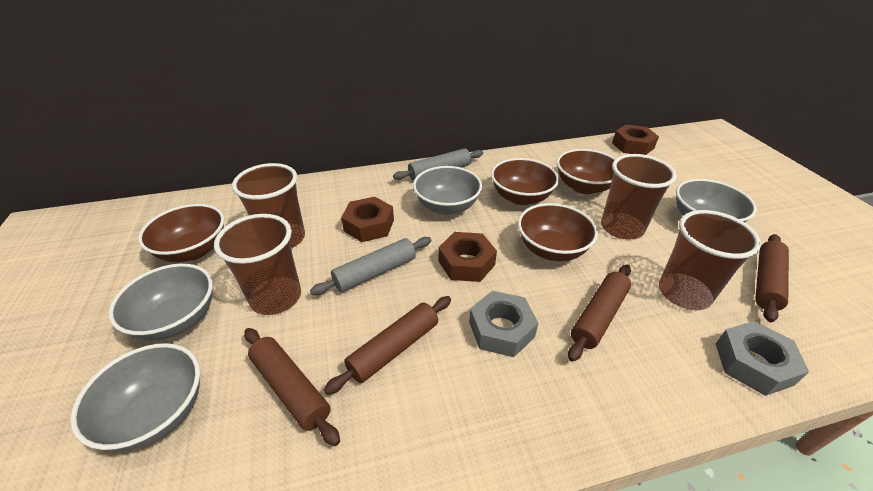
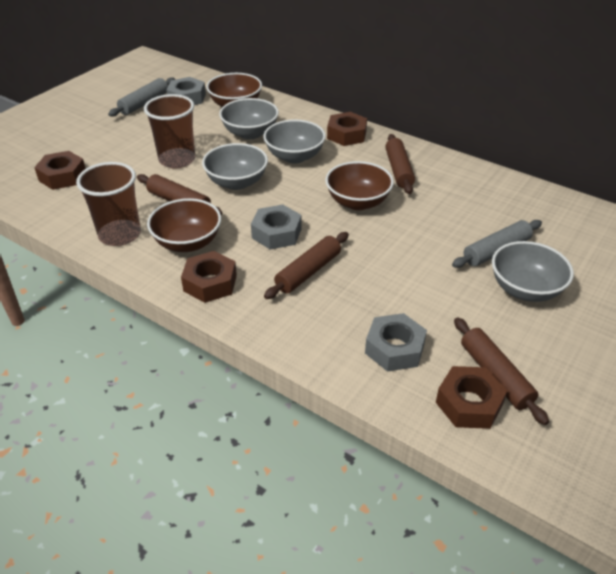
brown bowl: [138,204,224,262] [491,158,559,205] [518,203,598,261] [557,149,616,194] = 4 -> [147,198,221,252] [206,73,262,107] [325,161,394,210] = 3
brown cup: [214,214,301,315] [232,163,305,248] [601,154,677,239] [659,210,761,310] = 4 -> [76,162,141,246] [144,94,195,168] = 2
brown nut: [341,197,394,242] [438,232,497,282] [612,124,659,155] = 3 -> [34,151,86,190] [181,251,237,303] [327,112,367,146] [436,366,507,429] = 4
grey nut: [469,291,538,357] [716,321,809,396] = 2 -> [166,77,206,105] [251,204,302,250] [365,313,427,372] = 3

